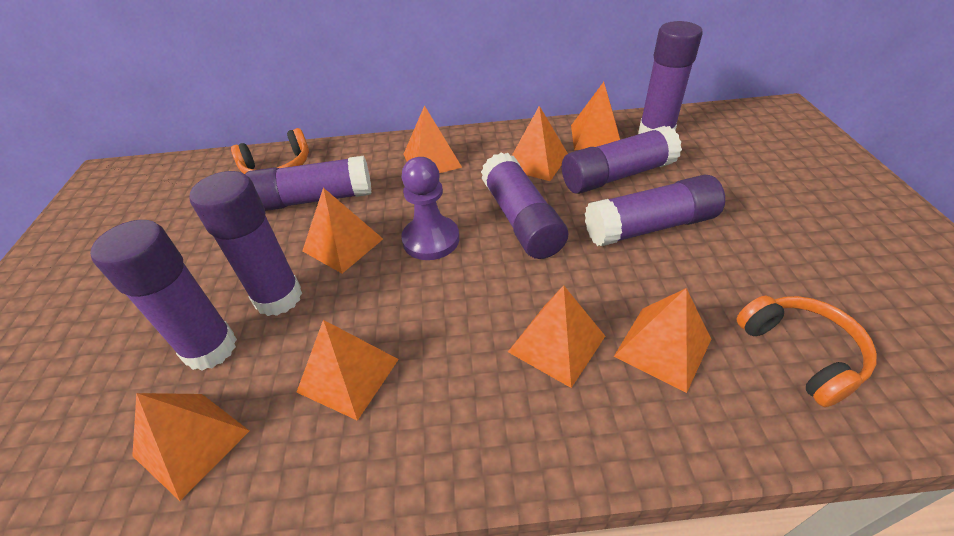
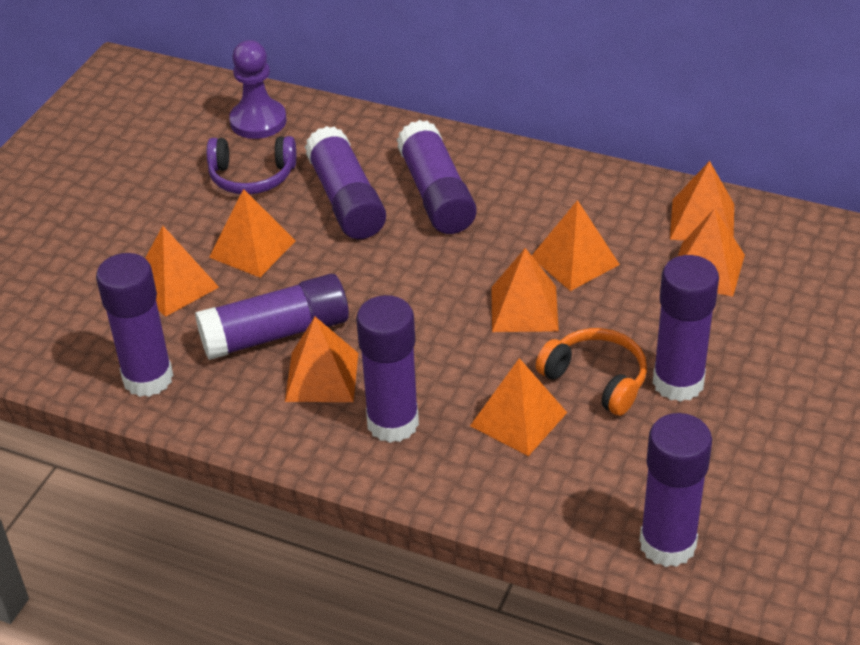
orange headphones: [231,128,309,174] [736,295,877,407] = 2 -> [536,328,647,416] = 1
purple headphones: none = 0 -> [207,136,296,194] = 1

